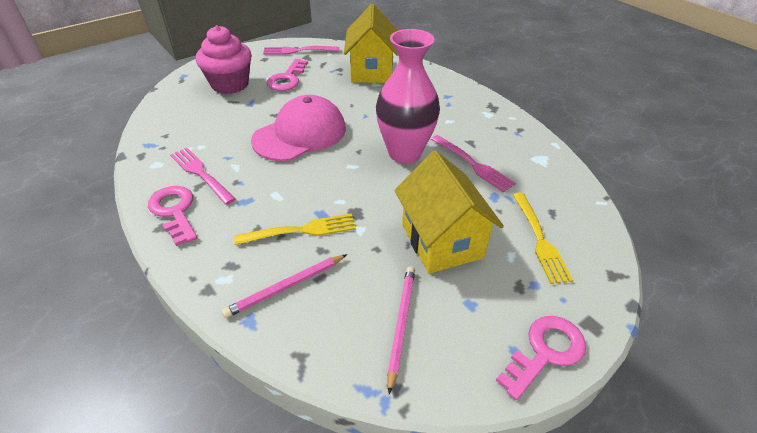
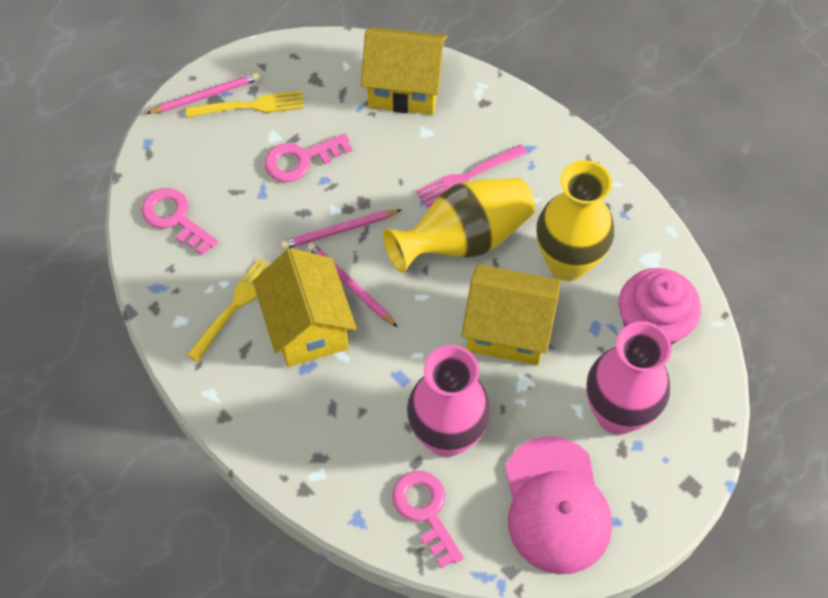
pink fork: [170,148,236,205] [263,46,340,55] [431,135,516,192] = 3 -> [416,144,527,208] = 1
pink pencil: [222,254,347,318] [387,266,415,394] = 2 -> [146,73,260,114] [280,209,401,249] [307,243,397,327] = 3
pink vase: [376,29,440,163] = 1 -> [407,345,491,457] [586,321,672,435] = 2
yellow house: [344,4,398,83] [394,151,504,274] = 2 -> [253,248,357,367] [361,27,447,115] [461,264,561,365] = 3
yellow vase: none = 0 -> [383,178,535,273] [537,160,614,281] = 2

